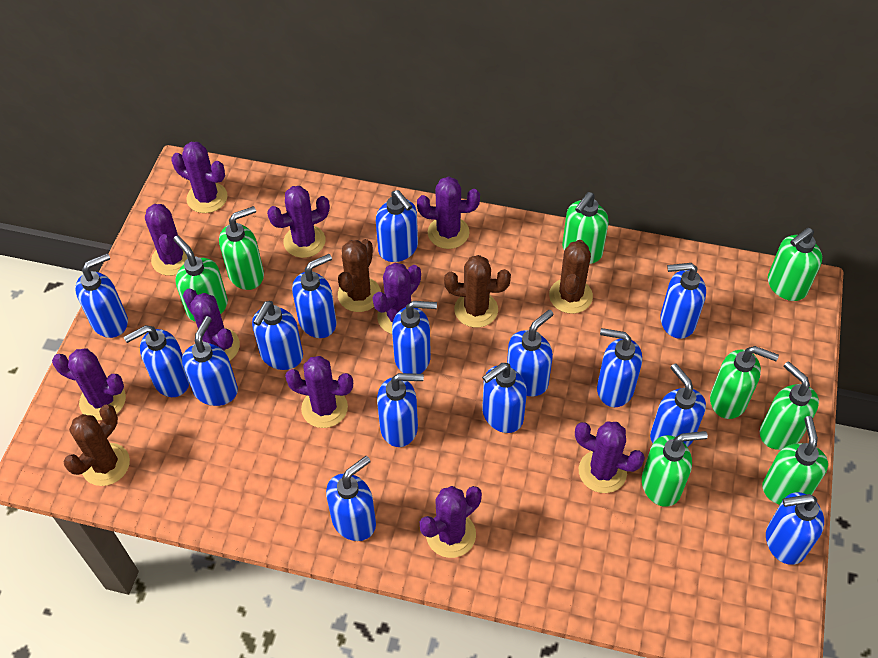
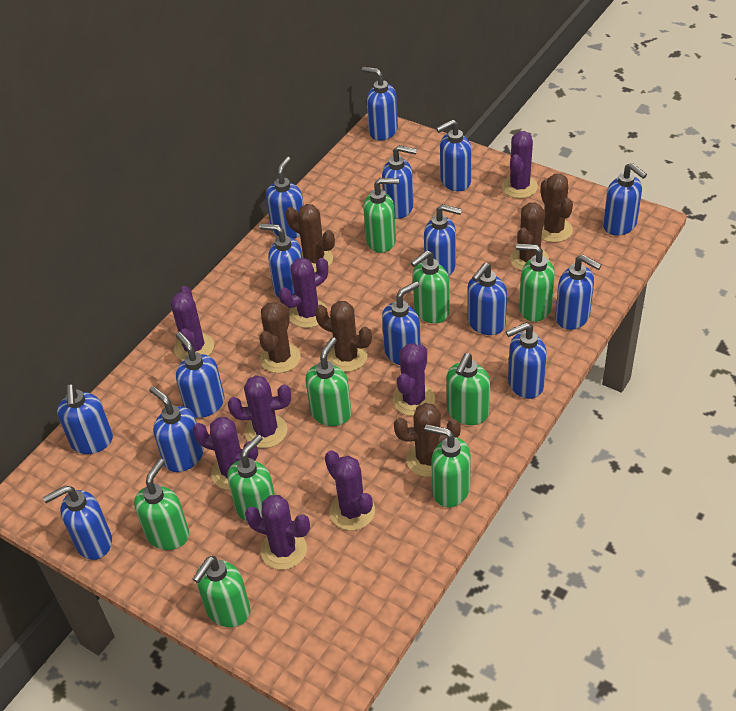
brown cactus: [63,405,130,486] [338,239,381,312] [444,255,511,328] [549,240,593,314] = 4 -> [259,302,301,373] [285,204,335,273] [315,301,372,372] [394,403,461,477] [510,203,549,271] [541,174,573,242] = 6
green soap dispenser: [173,235,228,322] [219,206,264,290] [562,192,609,264] [642,431,708,507] [710,346,779,419] [760,361,819,450] [762,416,828,505] [768,228,822,301] = 8 -> [134,459,189,550] [193,556,250,627] [228,435,275,522] [305,337,351,426] [363,178,399,253] [411,250,450,324] [425,424,471,508] [447,353,490,425] [516,244,555,322] = 9
purple cactus: [52,349,126,420] [145,204,193,276] [171,142,228,213] [183,289,240,361] [267,186,330,258] [285,356,353,428] [373,263,421,334] [417,176,480,249] [420,486,482,558] [575,421,645,493] = 10 -> [171,286,214,361] [193,417,258,490] [228,375,291,448] [245,495,310,570] [279,258,328,328] [325,450,375,530] [393,343,435,416] [502,131,538,198] = 8

